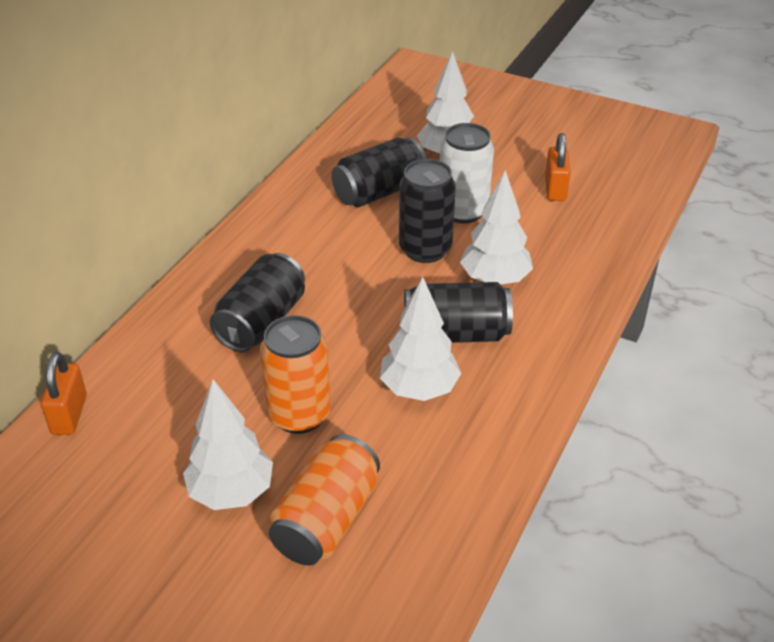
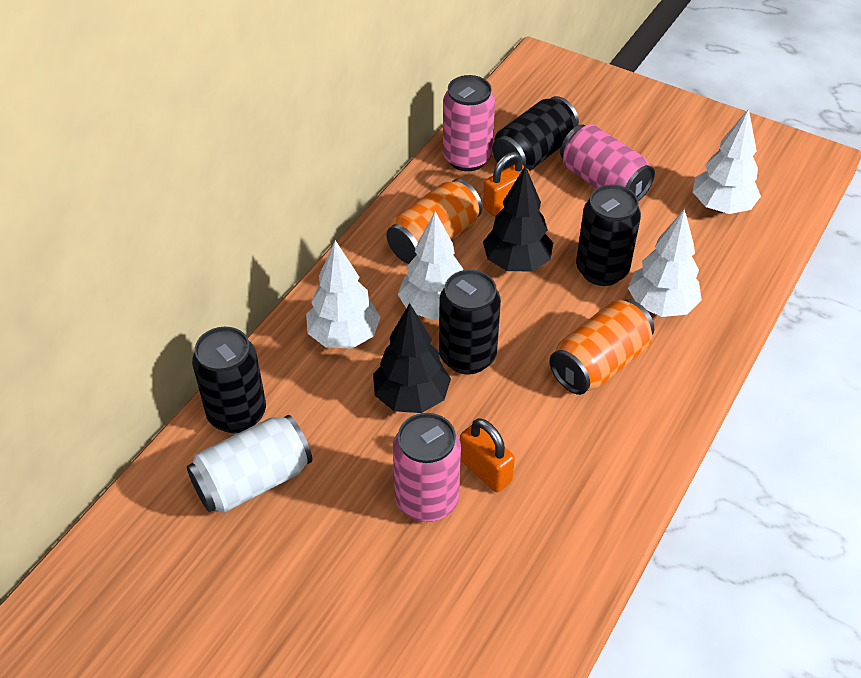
black tree: none = 0 -> [373,303,451,413] [483,166,553,272] = 2
pink can: none = 0 -> [393,413,461,522] [443,75,495,171] [560,124,655,201] = 3

